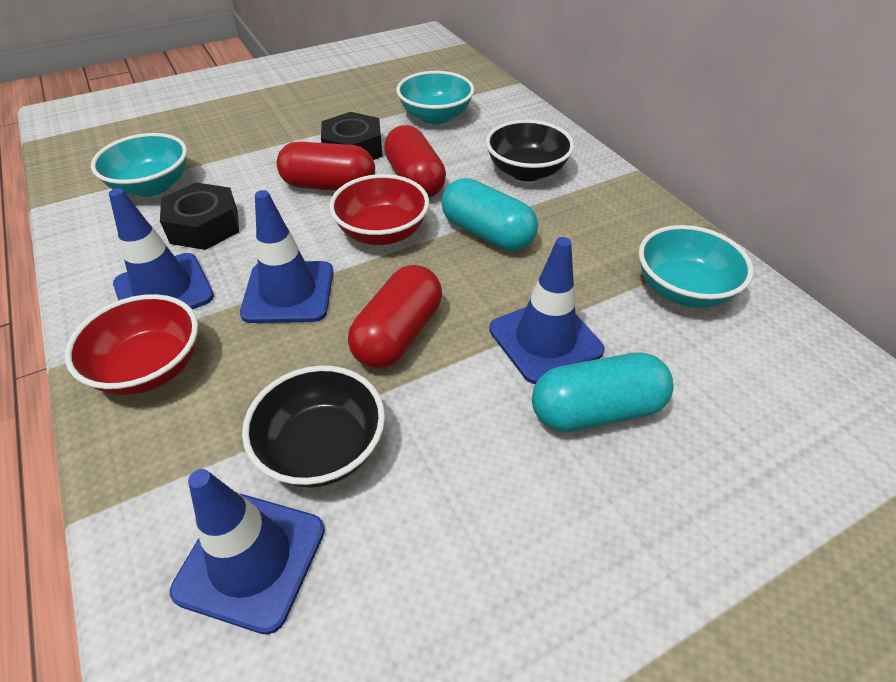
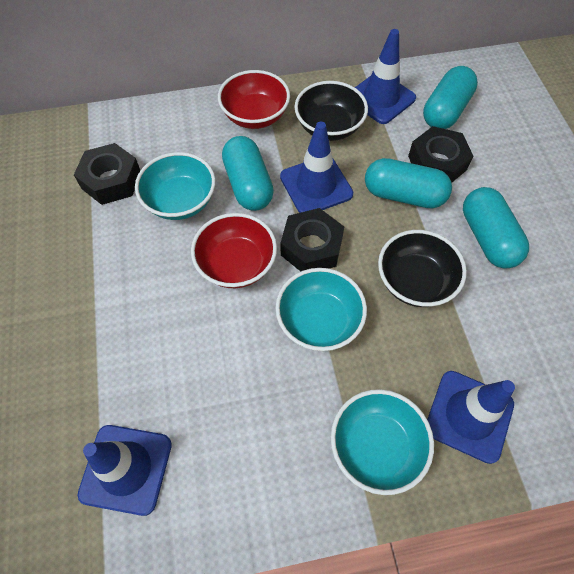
black nut: [160,182,239,250] [321,112,383,160] = 2 -> [74,143,141,205] [280,208,344,272] [408,126,473,183] = 3
red capsule: [276,142,375,191] [348,265,442,368] [384,125,446,198] = 3 -> none = 0
turquoise capsule: [441,178,538,251] [532,353,674,432] = 2 -> [222,136,274,211] [365,158,452,209] [423,66,478,129] [463,187,529,269] = 4

